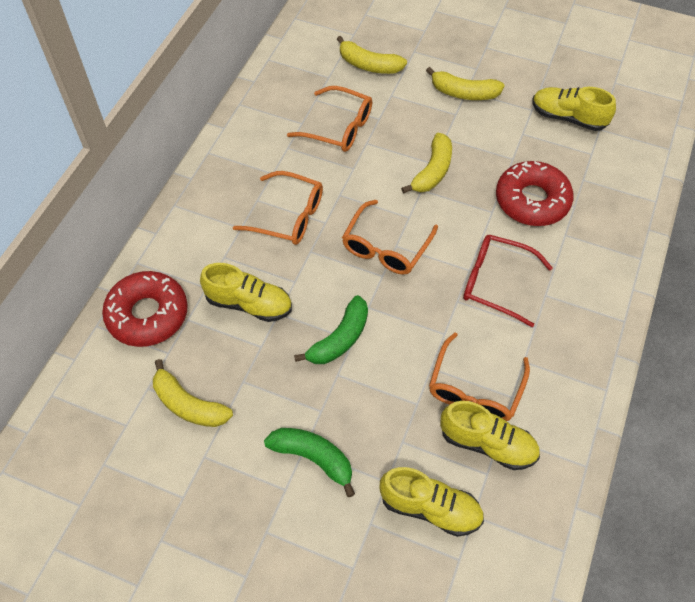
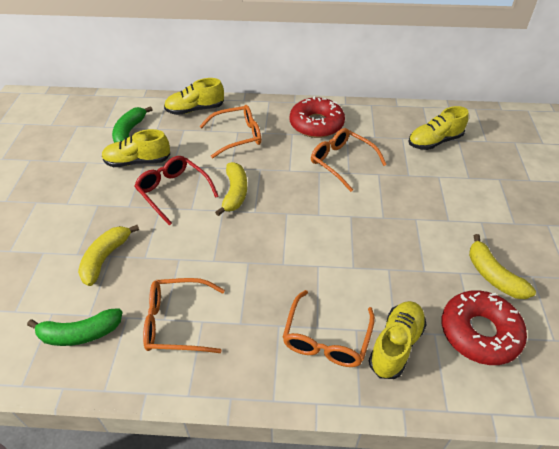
yellow banana: [153,359,233,427] [337,36,407,74] [401,133,452,194] [426,67,505,100] = 4 -> [78,225,139,286] [215,162,247,216] [469,234,536,299] = 3

